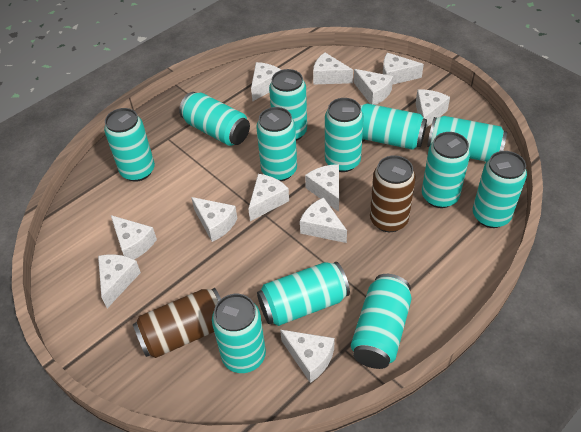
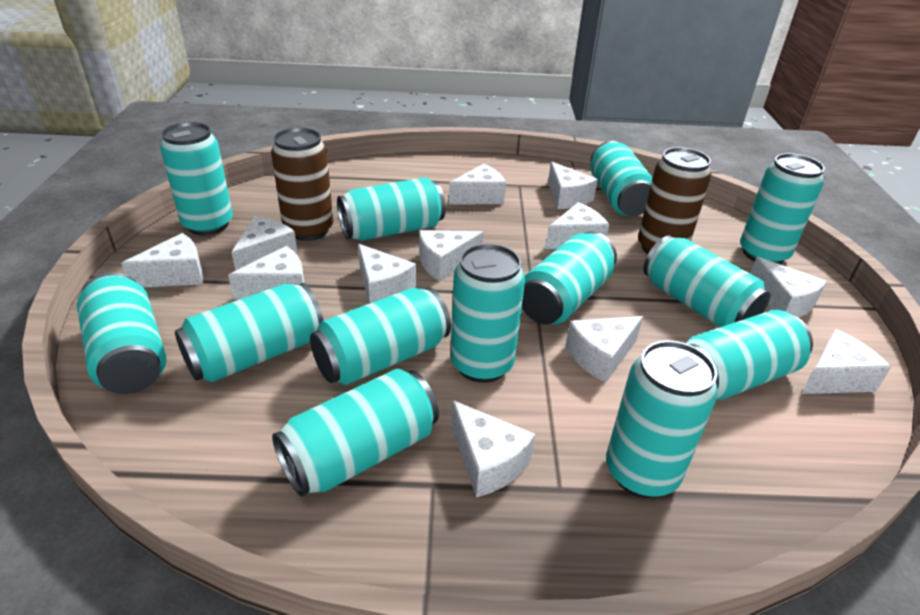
turquoise can: [104,108,155,182] [179,92,250,146] [212,294,266,373] [256,107,297,181] [257,262,350,326] [269,69,307,141] [325,98,364,172] [351,274,412,369] [360,103,427,150] [422,132,470,208] [427,116,507,162] [473,151,527,228] = 12 -> [77,272,166,394] [160,122,233,235] [175,283,324,382] [272,369,439,497] [310,287,451,385] [337,177,446,241] [450,243,525,383] [522,231,617,325] [590,141,653,216] [606,341,718,498] [643,235,770,327] [686,310,813,400] [740,153,825,264] = 13

